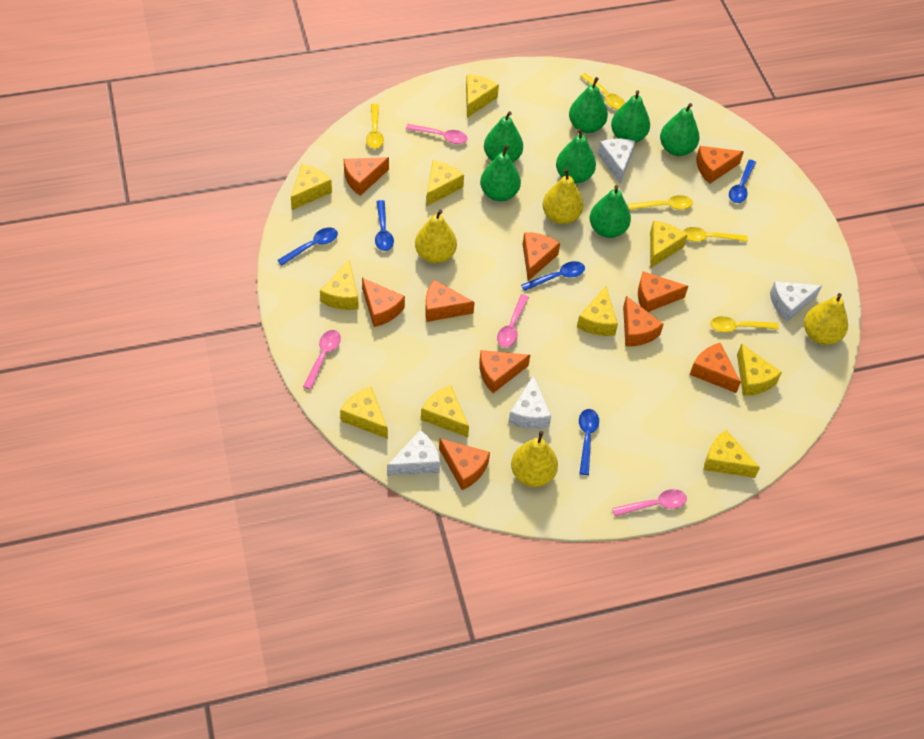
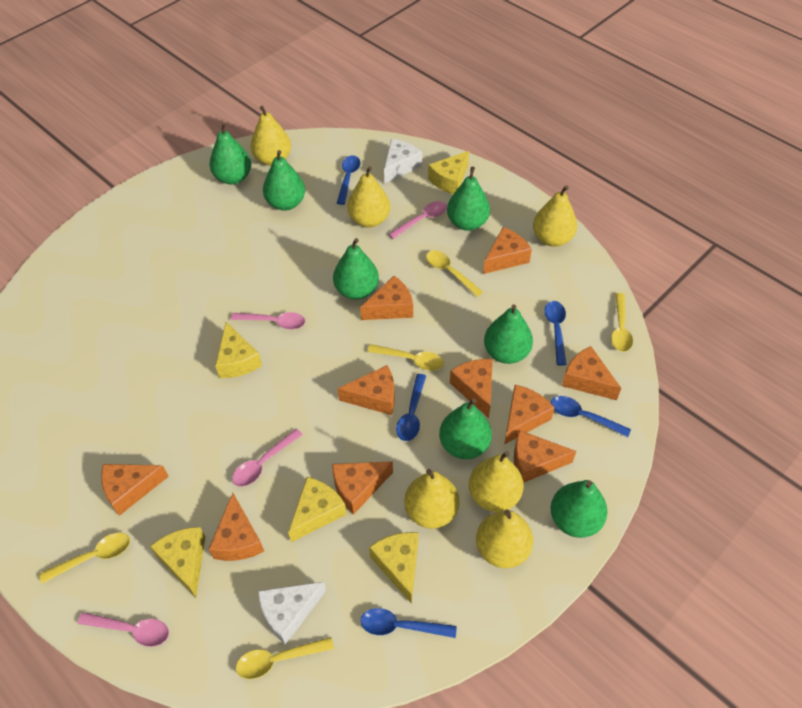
white cheese: [387,430,440,476] [508,375,551,429] [598,139,635,184] [770,281,822,322] = 4 -> [258,582,326,645] [384,139,422,184] = 2
yellow cheese: [291,164,332,210] [320,260,359,310] [340,387,388,439] [421,386,469,437] [426,160,464,206] [466,74,499,118] [577,286,618,336] [650,220,688,268] [704,430,760,478] [737,343,782,396] = 10 -> [150,527,205,597] [215,322,262,378] [288,477,347,543] [369,532,419,604] [428,151,469,194] = 5
yellow pear: [415,209,457,264] [511,431,558,487] [542,169,584,225] [804,293,848,345] = 4 -> [251,106,291,166] [347,166,390,228] [404,469,459,529] [469,451,524,512] [476,509,533,568] [533,185,577,247] = 6

